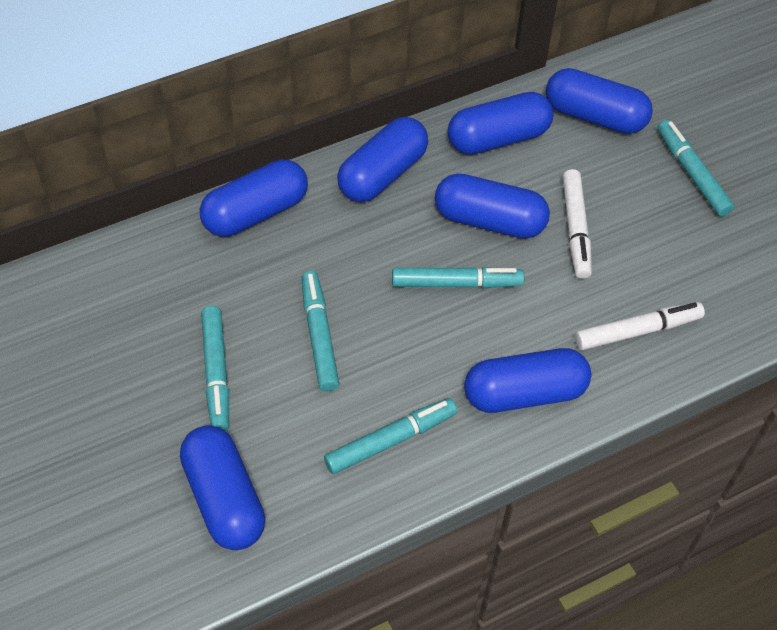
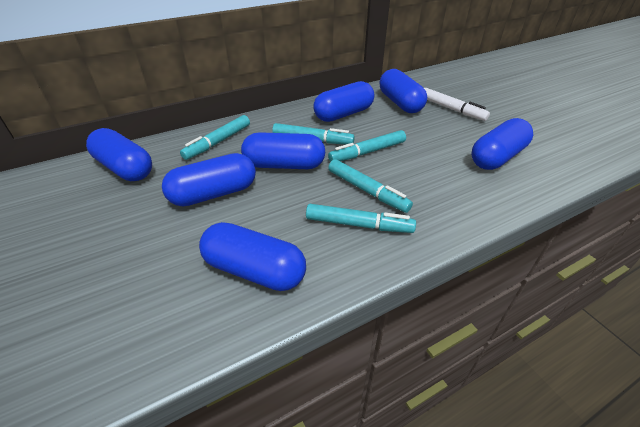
white marker: [563,169,592,279] [575,302,705,350] = 2 -> [424,88,490,121] = 1

